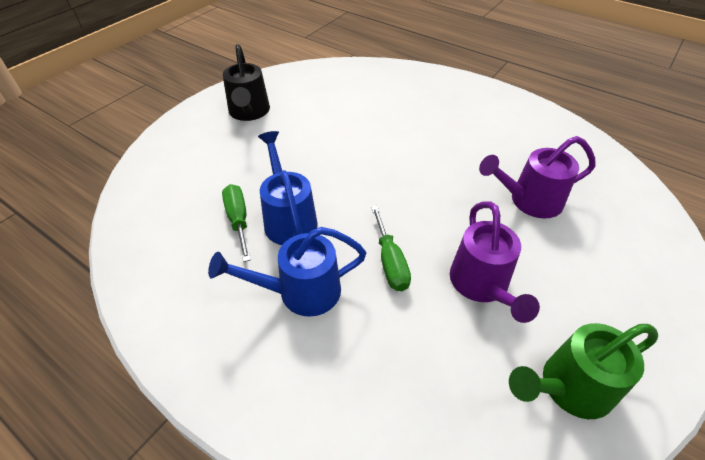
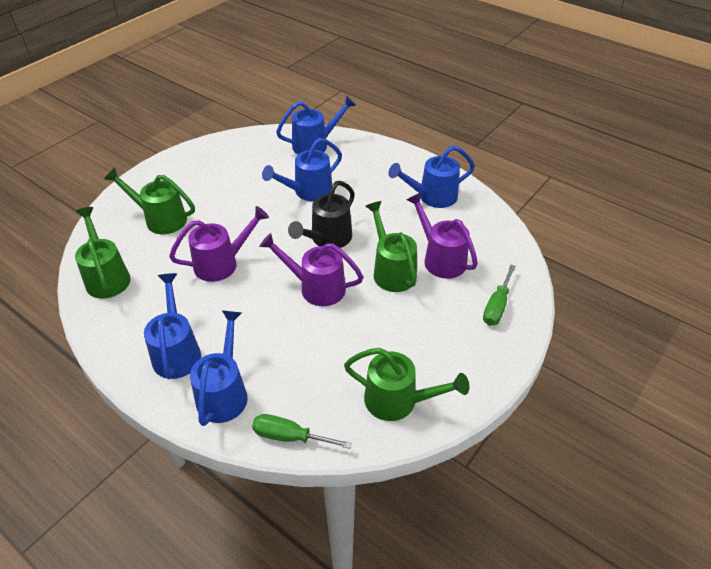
blue watering can: [208,227,366,317] [258,131,318,245] = 2 -> [144,273,201,379] [190,310,248,426] [262,138,342,201] [276,95,356,154] [388,145,475,208] = 5
green watering can: [509,323,658,419] = 1 -> [75,207,131,299] [104,167,195,234] [344,348,469,421] [365,201,417,292] = 4
purple watering can: [450,201,540,323] [479,136,595,218] = 2 -> [169,206,269,282] [259,233,363,306] [407,192,478,279] = 3

